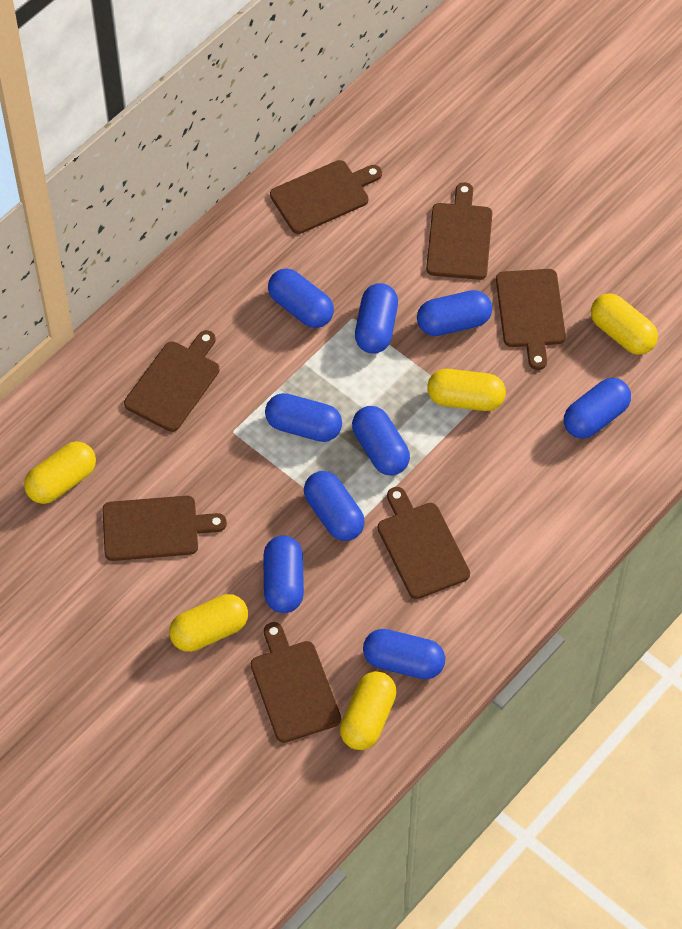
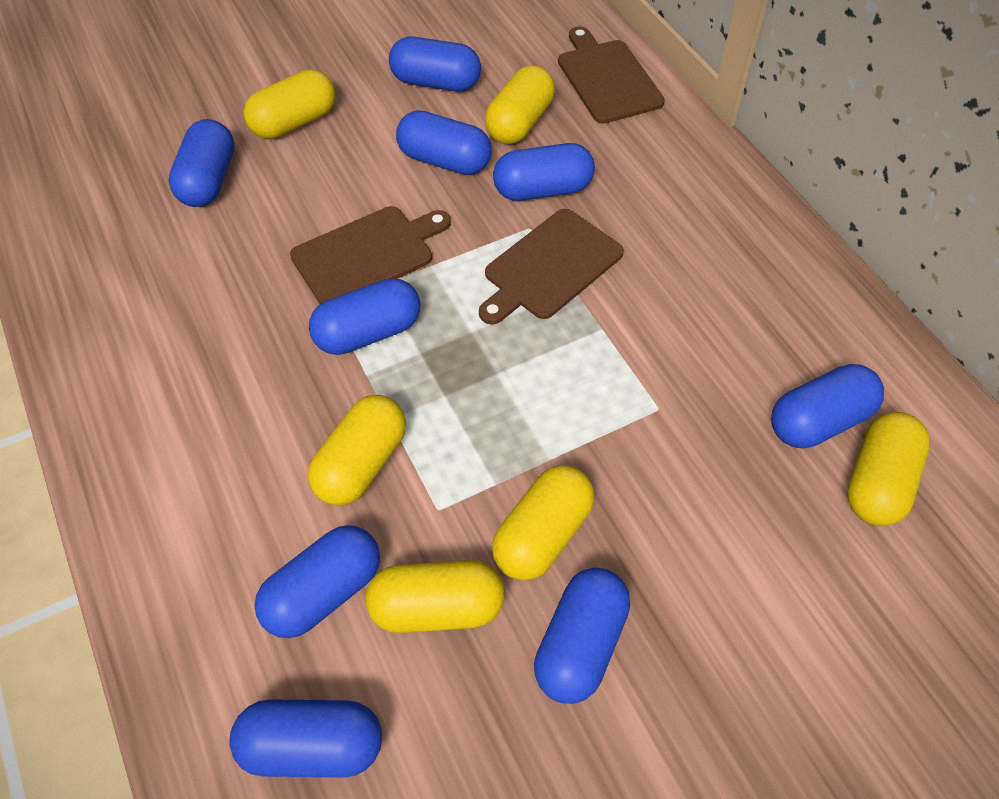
brown cutting board: [102,496,227,561] [124,330,219,432] [251,622,341,743] [270,160,382,234] [378,487,470,599] [426,182,492,280] [496,269,566,370] = 7 -> [290,206,451,304] [479,209,624,325] [558,26,665,124] = 3
yellow capsule: [24,441,96,504] [169,594,248,652] [340,671,397,750] [427,369,506,411] [591,293,658,355] = 5 -> [244,69,336,139] [308,395,406,506] [366,560,505,633] [485,65,555,144] [492,465,595,581] [847,412,930,526] = 6

